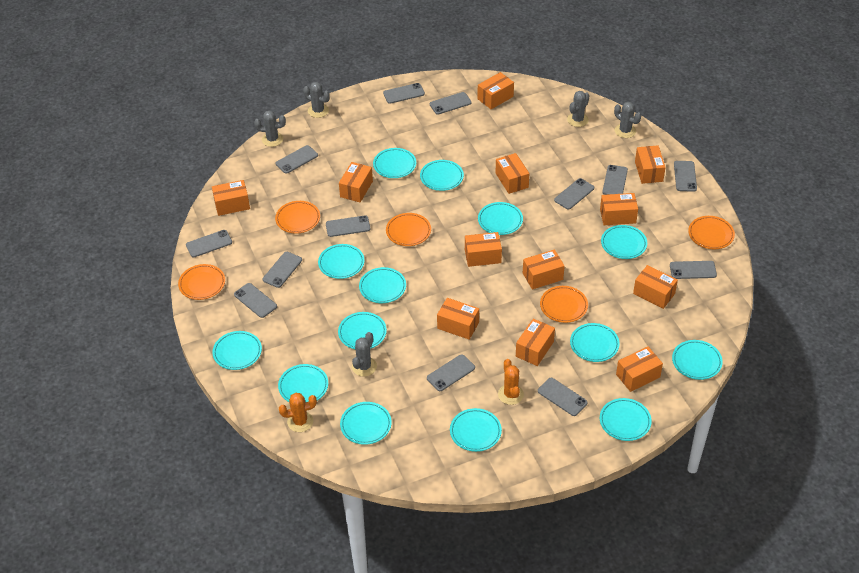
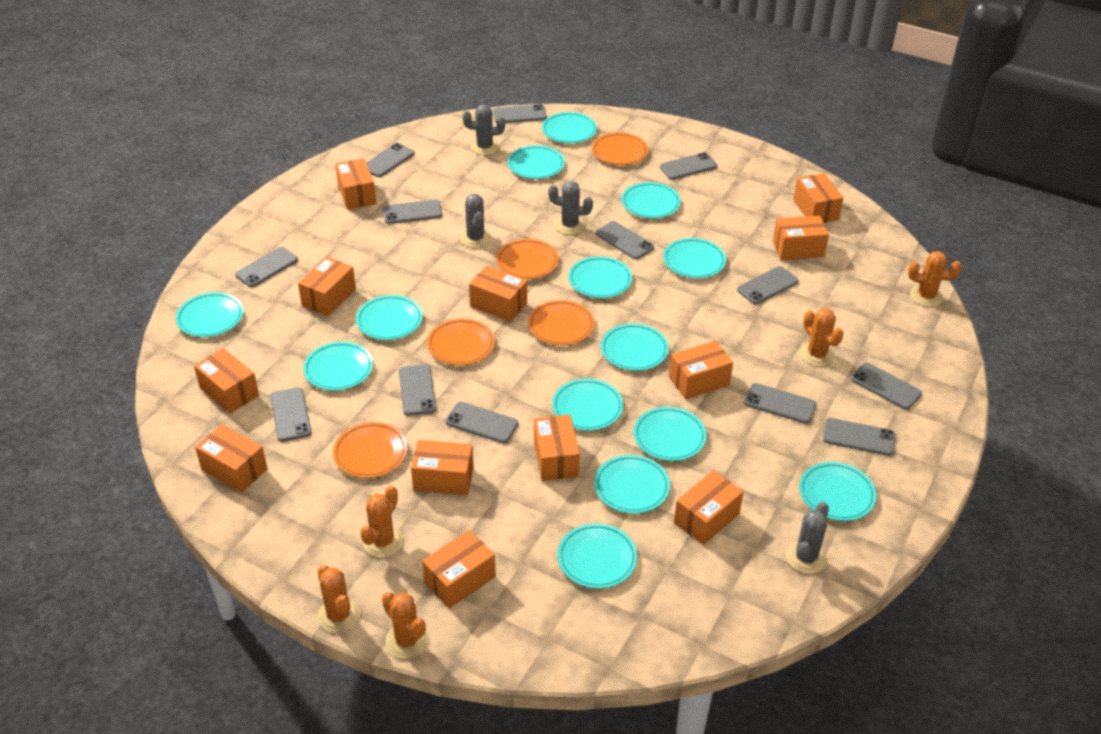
grey cactus: [254,110,286,147] [303,82,330,118] [352,332,377,377] [567,91,589,127] [614,102,641,138] = 5 -> [460,194,491,248] [463,104,505,155] [548,181,593,235] [786,502,829,574] = 4
orange cactus: [279,393,317,432] [498,359,524,405] = 2 -> [317,565,360,633] [360,486,403,557] [382,592,429,659] [800,308,844,366] [908,251,961,307] = 5

